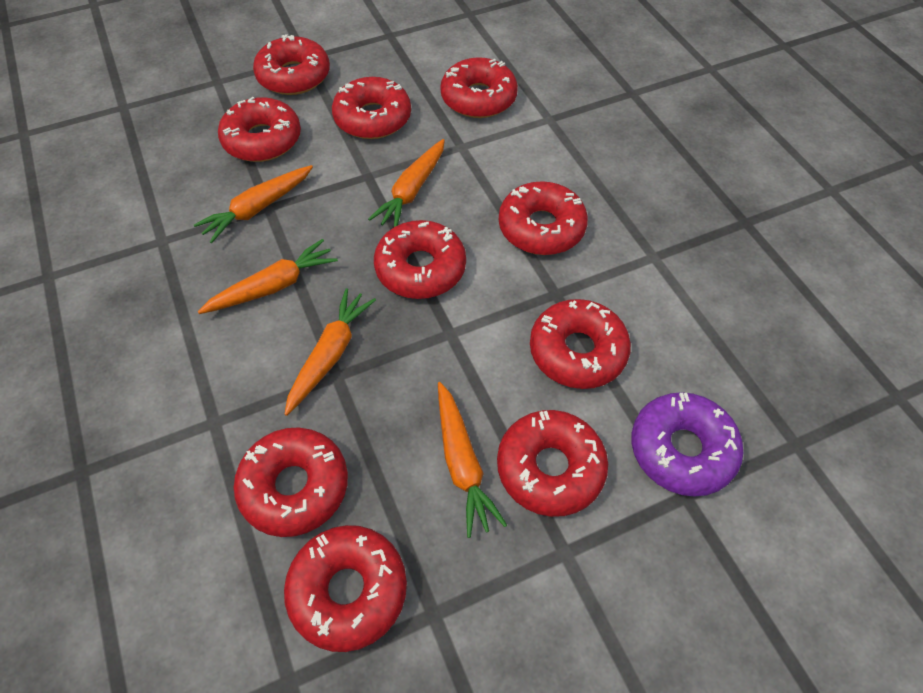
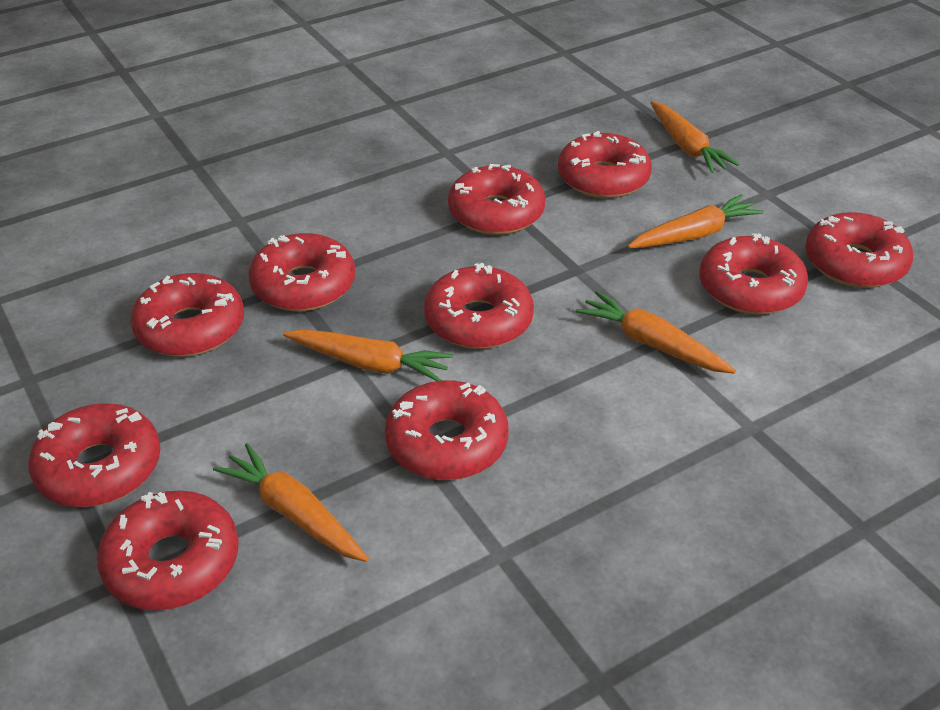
purple donut: [632,392,743,497] = 1 -> none = 0

